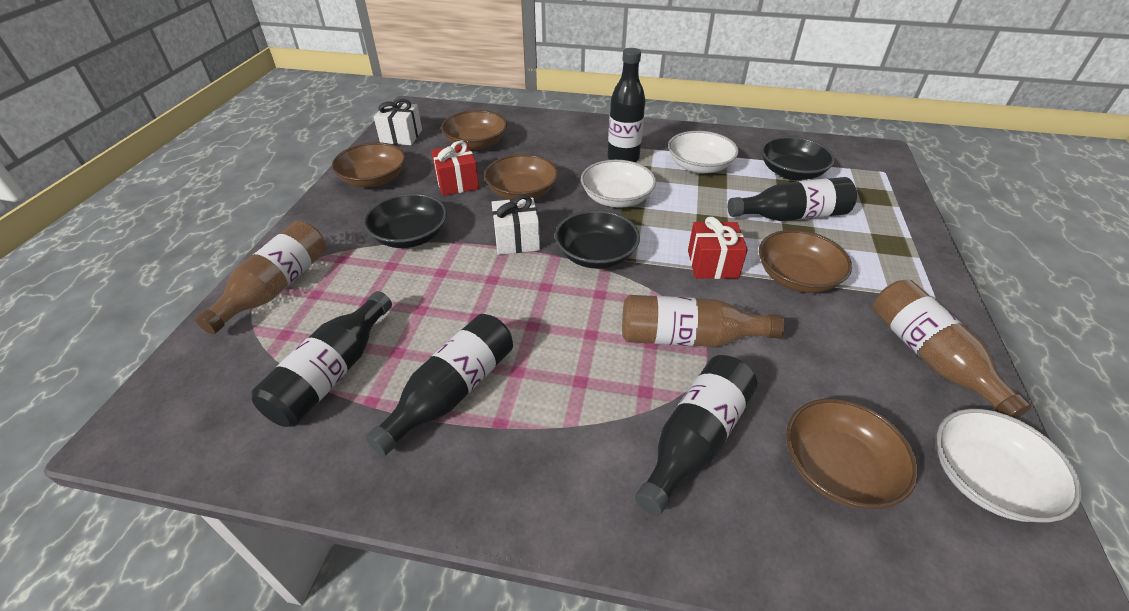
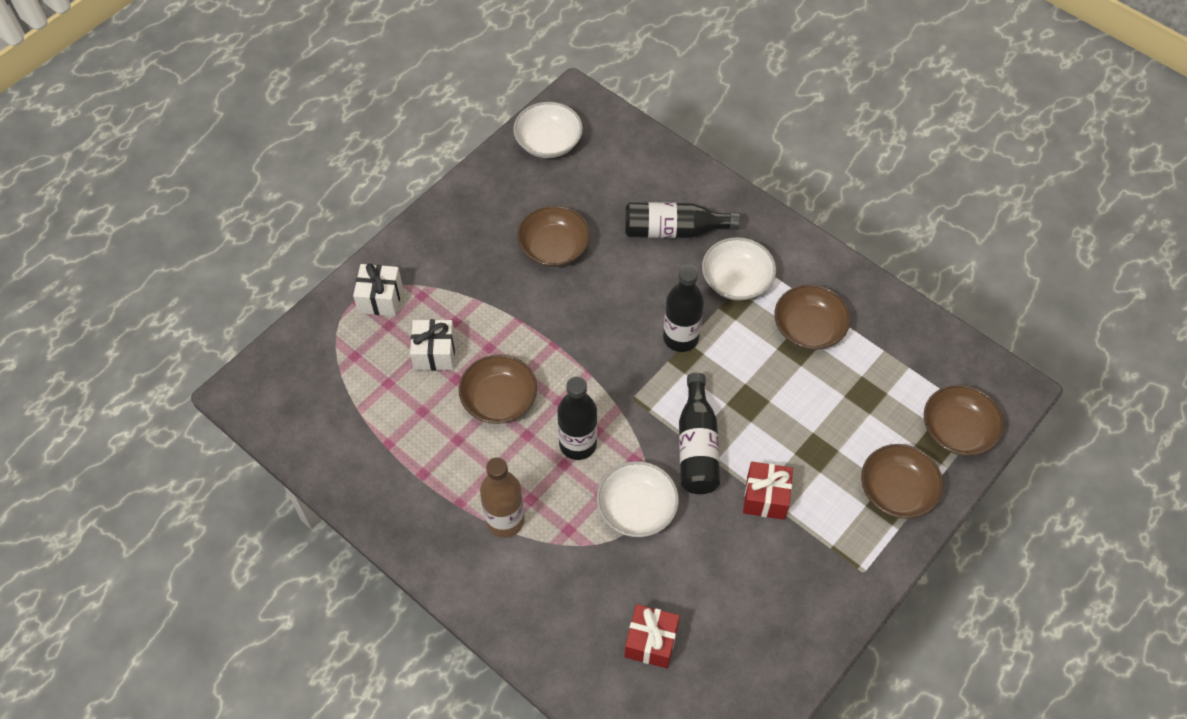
black bottle: [252,291,392,427] [365,314,513,456] [608,48,645,162] [635,355,757,516] [728,177,857,221] = 5 -> [557,377,597,460] [625,202,740,238] [663,265,704,352] [679,372,720,494] = 4
black bowl: [364,193,447,248] [555,210,640,269] [761,136,835,180] = 3 -> none = 0
brown bottle: [195,221,326,334] [622,295,785,347] [873,280,1032,419] = 3 -> [480,457,525,538] = 1

